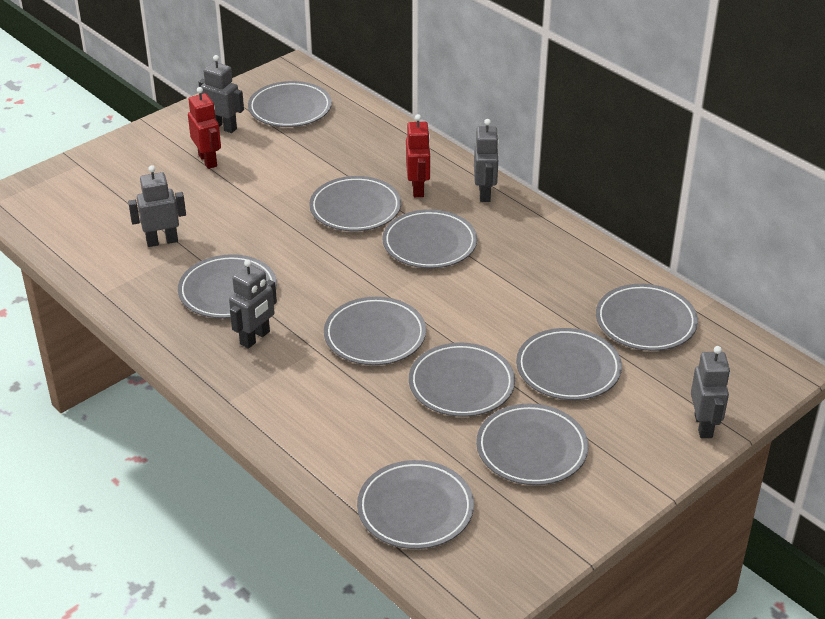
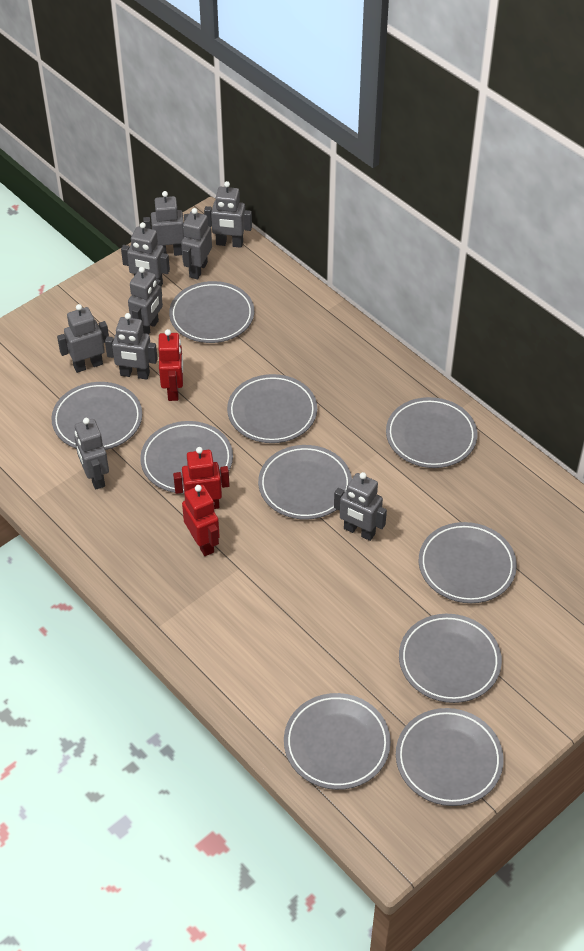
grey robot: [128,165,186,247] [199,55,244,133] [229,259,277,349] [474,119,499,202] [691,346,730,438] = 5 -> [57,304,109,373] [74,418,109,490] [105,313,158,379] [121,222,170,287] [128,267,163,334] [143,191,189,256] [181,208,212,279] [204,181,252,248] [334,472,387,541] = 9
red robot: [188,87,221,169] [406,114,431,197] = 2 -> [158,329,183,401] [173,447,230,509] [182,485,220,556] = 3

